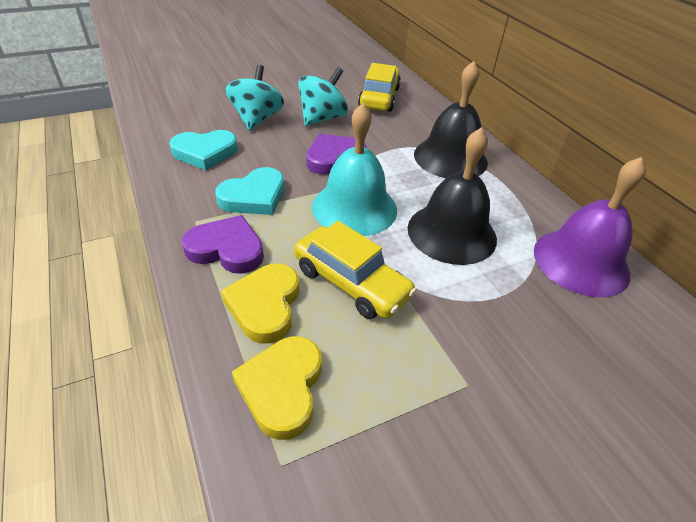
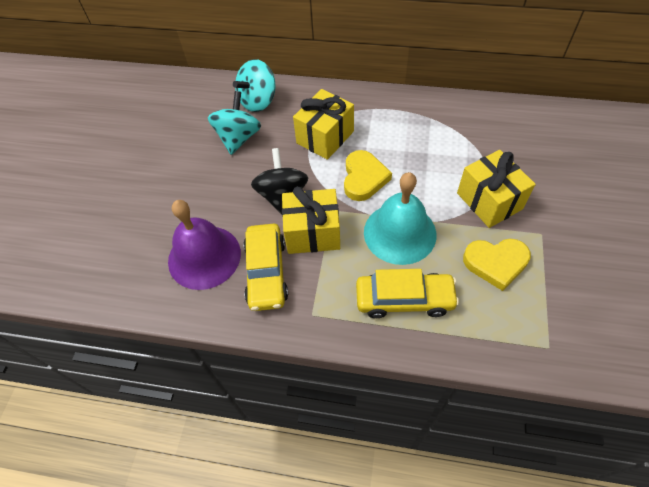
black bell: [408,127,497,265] [414,61,488,178] = 2 -> none = 0
black spinning top: none = 0 -> [251,148,309,215] = 1
purple heart: [182,215,264,274] [306,134,367,175] = 2 -> none = 0
turquoise heart: [169,130,238,170] [215,167,284,215] = 2 -> none = 0
yellow gift: none = 0 -> [282,186,340,254] [293,89,354,160] [457,150,536,228] = 3

